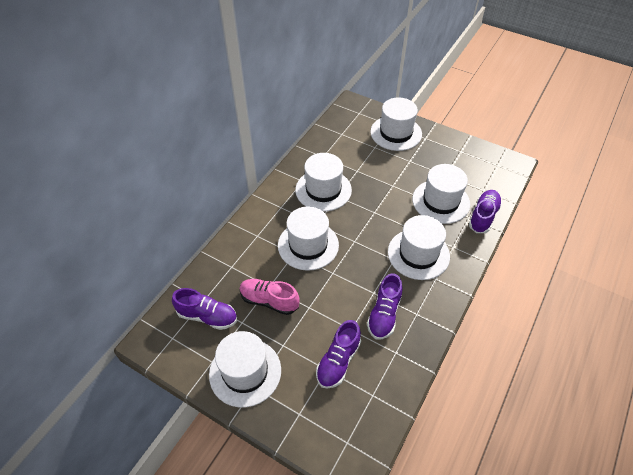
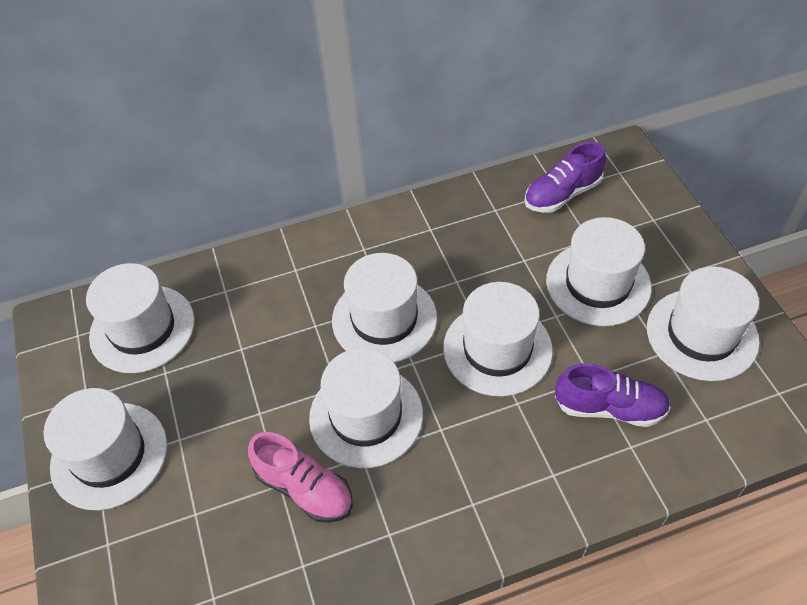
purple shoe: [172,288,237,330] [316,320,361,389] [367,273,403,339] [469,190,502,233] = 4 -> [524,142,606,213] [555,363,671,427] = 2
white hat: [209,331,281,408] [278,206,339,271] [295,153,352,211] [370,97,422,151] [388,215,450,280] [412,164,470,224] = 6 -> [43,388,167,510] [86,263,195,373] [309,348,423,468] [332,253,437,362] [443,282,553,396] [546,217,652,326] [647,266,760,381] = 7

